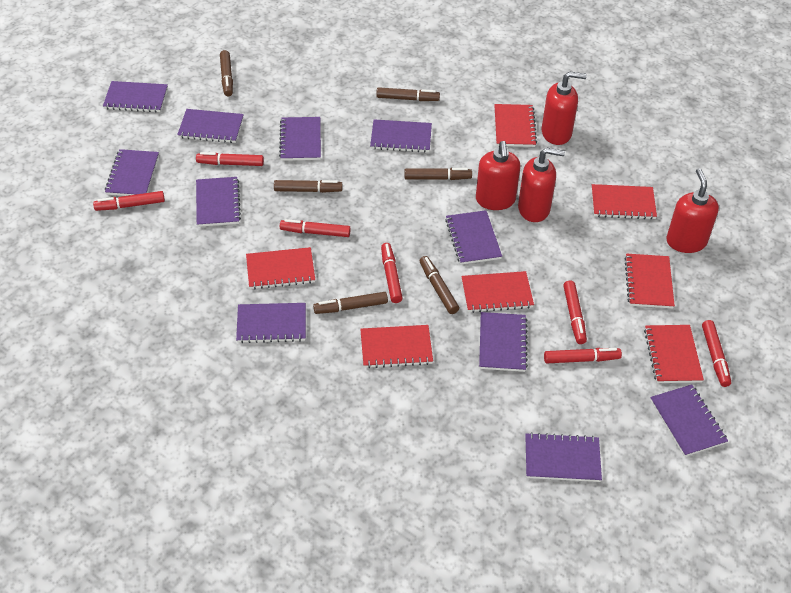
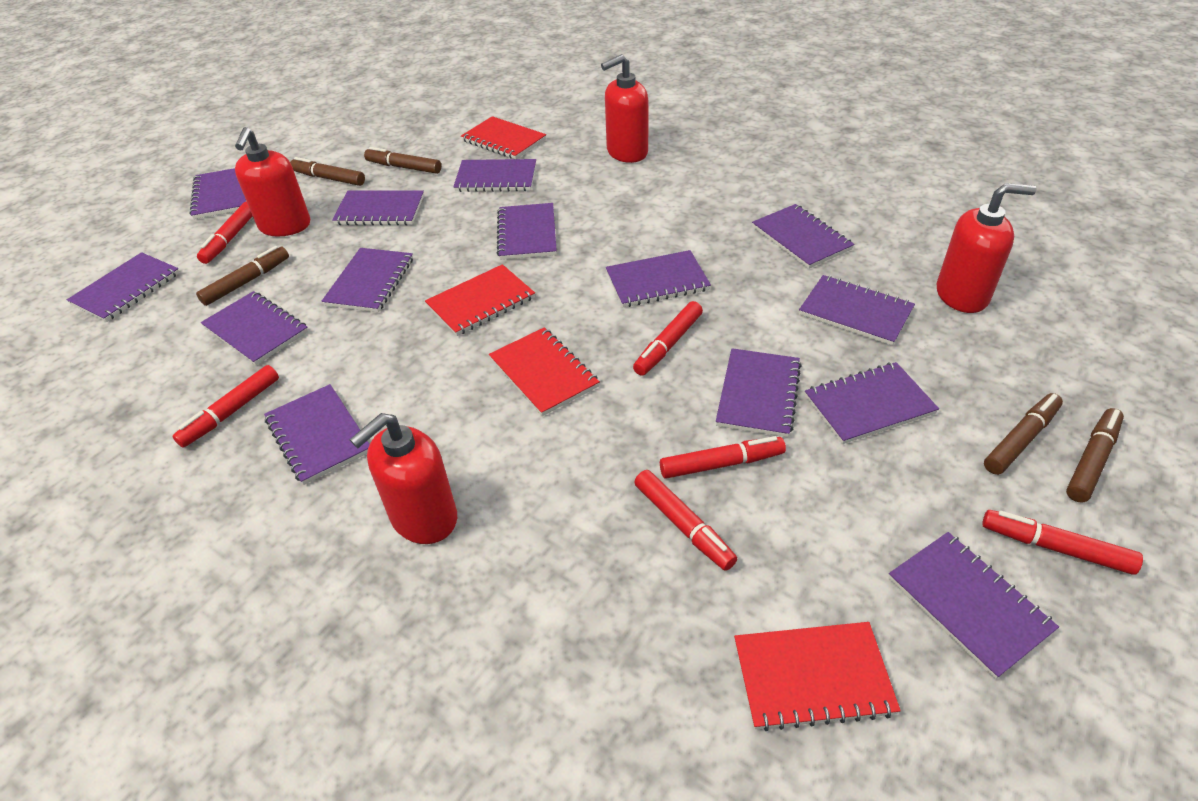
brown marker: [220,50,233,97] [274,180,343,193] [313,292,388,314] [376,87,440,101] [404,168,472,180] [420,256,459,314] = 6 -> [196,246,289,306] [290,157,365,186] [364,147,441,174] [984,393,1063,475] [1066,408,1124,503] = 5
purple notebook: [103,81,168,112] [105,149,159,196] [177,109,244,143] [196,177,241,227] [236,303,306,343] [279,117,321,161] [370,119,432,153] [445,210,502,265] [479,312,528,372] [525,432,602,482] [650,384,728,457] = 11 -> [67,252,180,322] [189,168,247,219] [201,291,308,365] [264,384,370,485] [322,248,413,312] [332,191,424,225] [453,159,536,192] [497,203,557,260] [606,250,711,307] [716,348,801,438] [752,204,854,269] [799,275,915,346] [805,362,939,444] [888,532,1059,679] = 14
red marker: [93,191,165,211] [196,152,264,166] [280,219,351,237] [381,243,403,303] [544,348,622,363] [563,281,587,344] [702,320,731,387] = 7 -> [173,365,279,447] [197,202,252,264] [633,301,703,376] [634,470,737,571] [660,436,786,479] [982,510,1143,575] = 6
red notebook: [246,247,315,289] [360,325,433,368] [461,271,534,313] [494,104,537,147] [592,184,657,220] [624,254,675,308] [644,325,704,383] = 7 -> [425,264,535,336] [461,116,546,159] [489,327,600,416] [734,622,901,731] = 4

